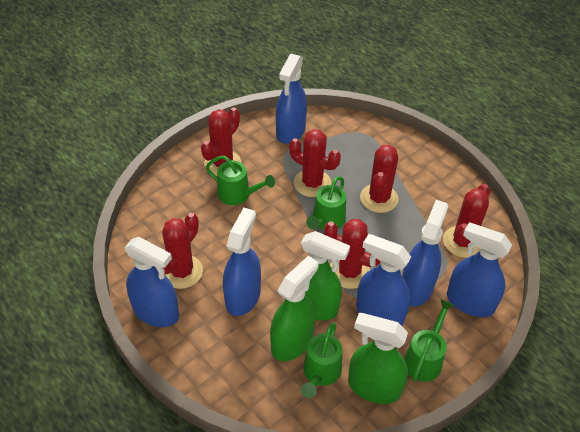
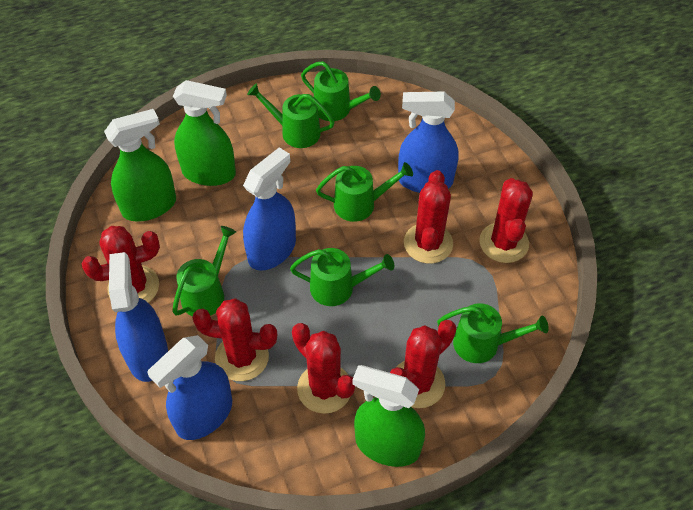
blue spray bottle: [124,237,179,327] [223,208,261,316] [276,54,307,144] [356,234,411,326] [402,200,448,307] [447,222,512,317] = 6 -> [109,252,168,382] [147,335,232,440] [243,147,296,271] [398,92,459,193] = 4
green watering can: [206,156,275,205] [301,323,342,398] [306,176,346,230] [404,299,454,382] = 4 -> [172,226,236,316] [247,83,335,148] [290,248,394,306] [301,61,381,121] [316,162,413,222] [437,303,549,363] = 6

